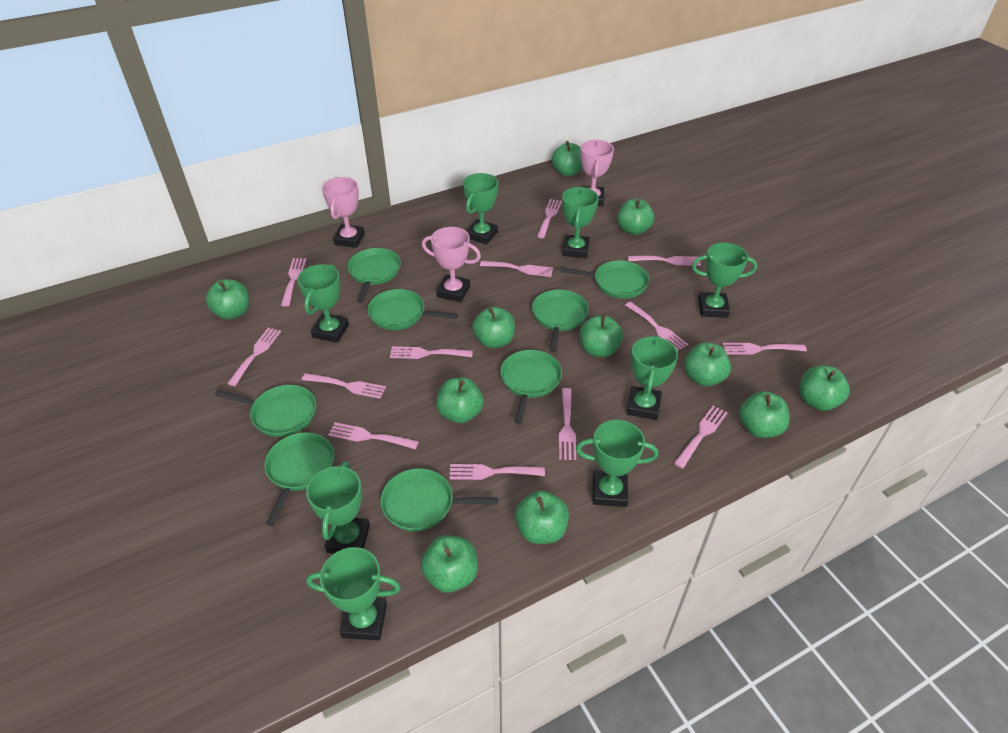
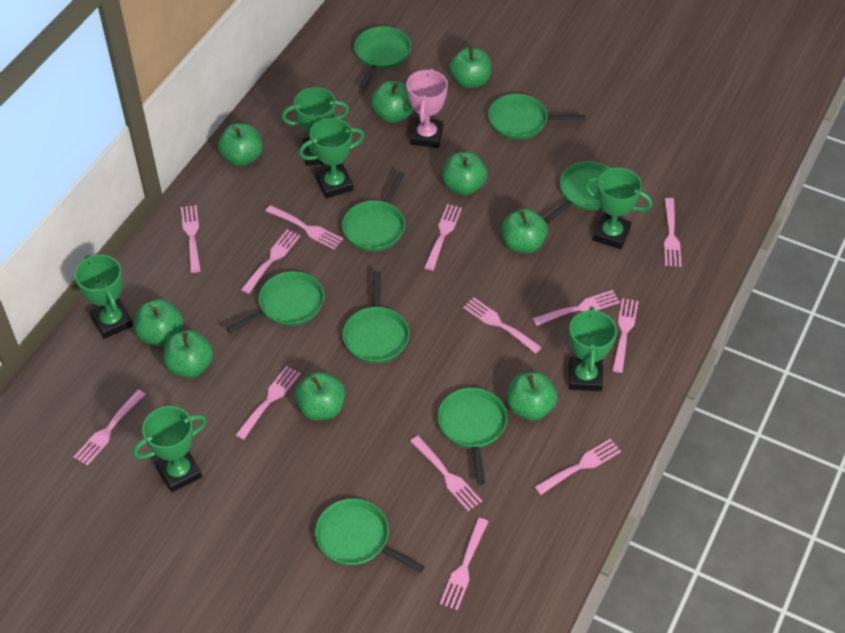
green apple: [206,279,249,319] [421,535,478,593] [436,377,484,423] [472,307,515,348] [515,490,569,544] [552,141,583,176] [580,314,623,357] [617,199,654,235] [684,342,731,386] [739,391,790,438] [800,366,850,411] = 11 -> [135,299,184,346] [164,330,213,378] [218,123,262,166] [295,372,346,420] [371,81,413,123] [443,152,487,195] [450,46,492,88] [502,209,548,253] [507,372,558,421] = 9
green trophy: [297,264,349,343] [306,462,370,554] [306,547,401,640] [463,173,498,245] [562,187,599,258] [576,420,659,507] [627,335,678,420] [692,243,757,318] = 8 -> [75,255,133,339] [133,406,207,492] [282,87,349,166] [299,118,364,198] [569,306,617,391] [584,168,652,249] = 6
pink trophy: [322,177,365,248] [422,227,481,302] [580,140,614,206] = 3 -> [406,68,448,148] = 1

